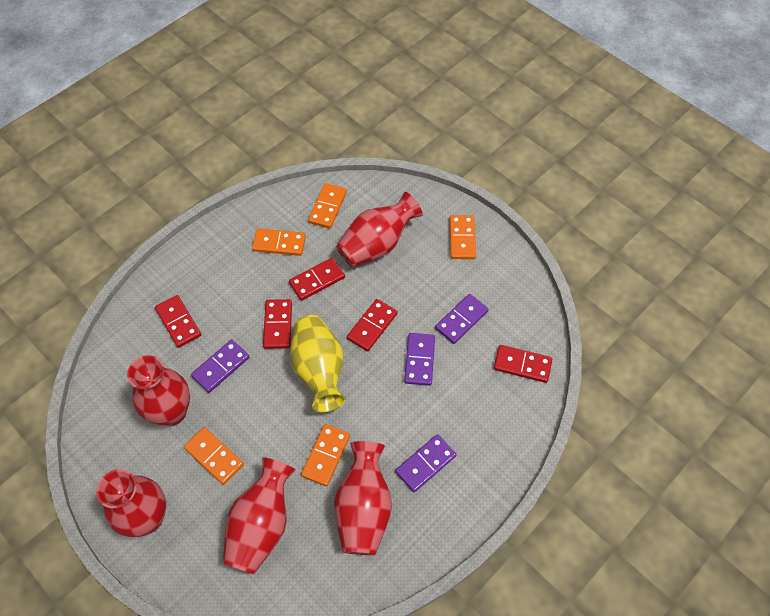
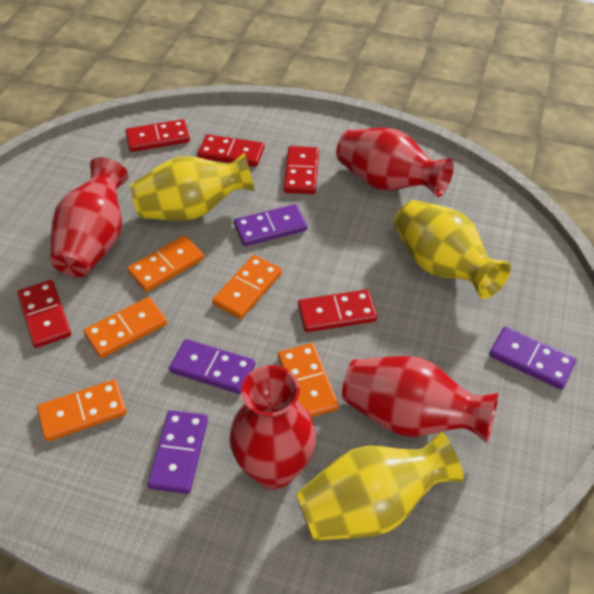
red vase: [96,469,166,537] [127,355,190,426] [223,457,295,574] [334,441,392,555] [336,192,423,267] = 5 -> [50,157,129,277] [230,365,316,489] [336,127,454,197] [342,356,499,443] = 4
yellow vase: [290,315,346,412] = 1 -> [130,152,255,221] [296,432,464,541] [394,200,511,299] = 3

